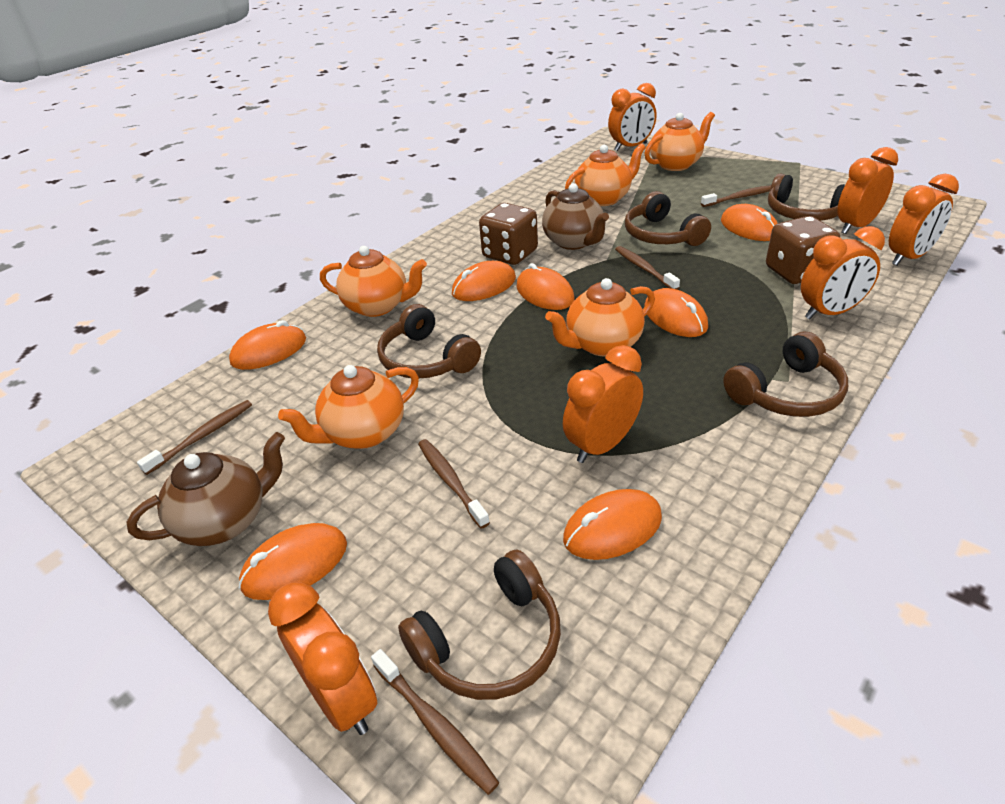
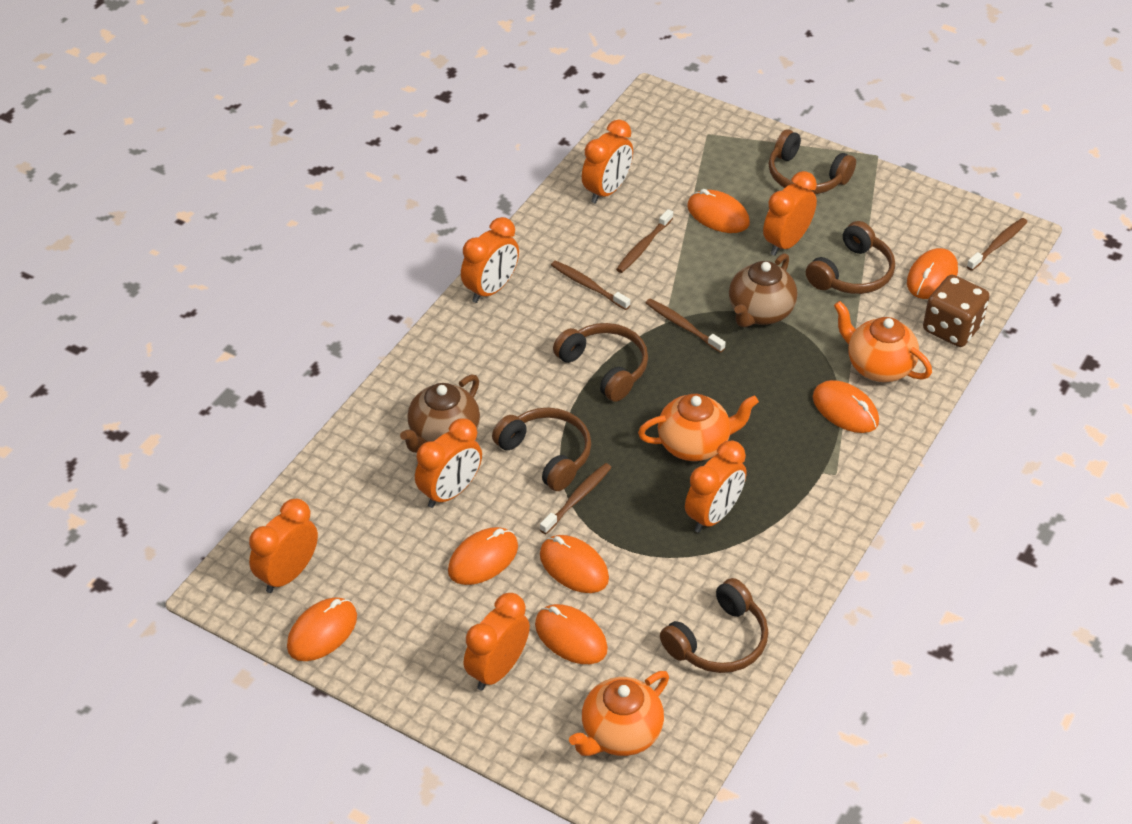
brown dice: [479,203,538,265] [766,216,840,284] = 2 -> [923,275,990,347] = 1
orange clock: [268,582,377,735] [563,345,643,463] [608,83,657,151] [801,226,885,319] [837,147,898,234] [889,174,959,266] = 6 -> [249,499,318,593] [415,418,482,508] [461,217,519,303] [464,593,530,691] [582,119,633,204] [685,440,747,533] [763,171,817,256] = 7
orange teapot: [278,365,419,449] [320,246,427,317] [545,278,655,356] [565,143,646,206] [644,112,715,171] = 5 -> [569,671,669,756] [638,394,759,461] [834,301,932,382] = 3

